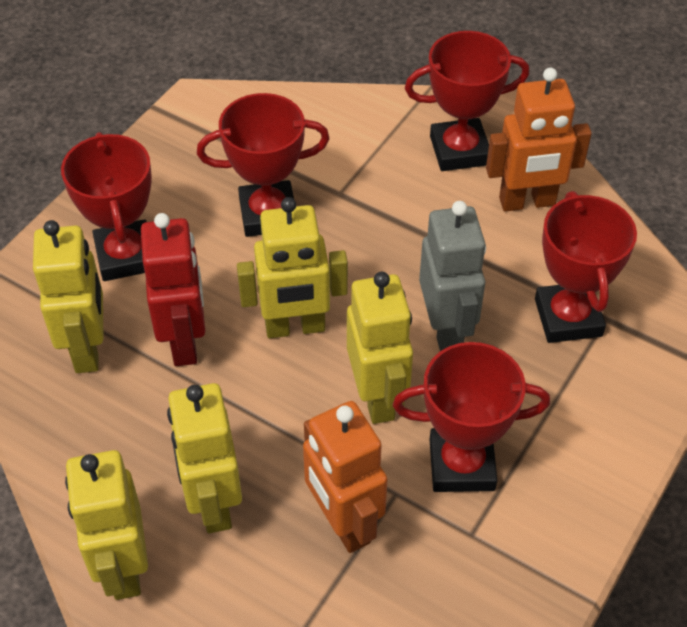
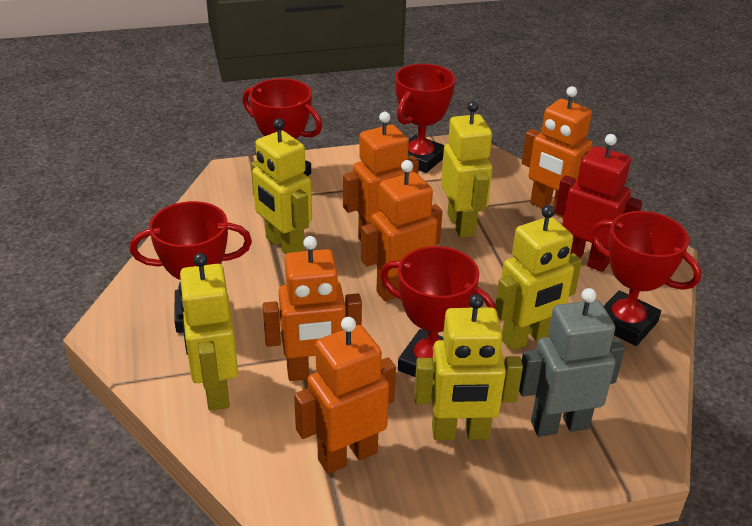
orange robot: [303,401,387,553] [486,68,592,212] = 2 -> [263,236,362,381] [294,317,396,474] [343,112,419,241] [361,160,443,301] [522,86,592,218] = 5

